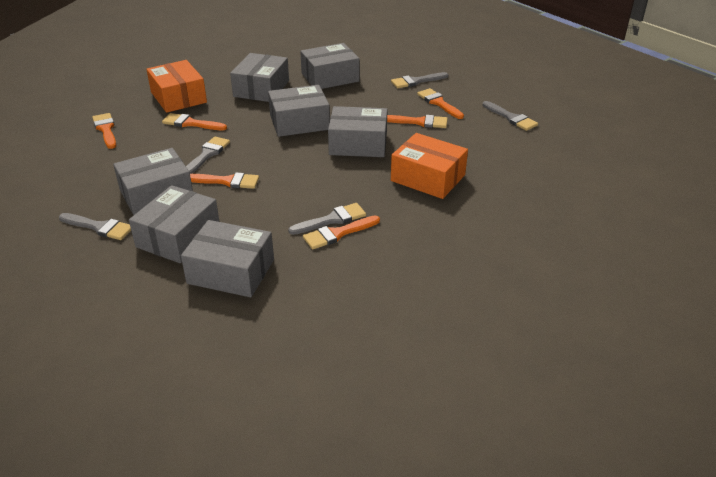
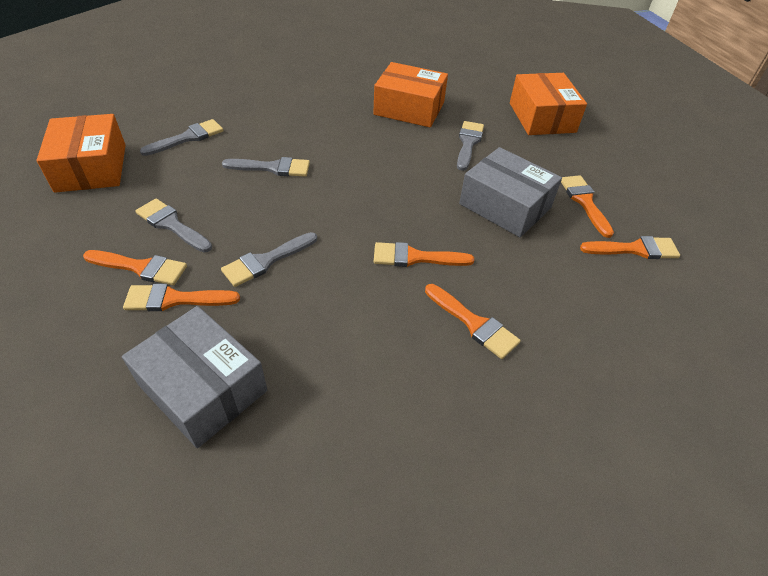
grey box: [113,148,193,215] [129,185,219,263] [181,220,274,297] [230,53,289,102] [268,85,330,137] [300,43,360,89] [328,106,388,157] = 7 -> [122,306,267,448] [459,147,562,237] = 2
orange box: [146,60,207,113] [391,133,468,199] = 2 -> [37,114,126,193] [373,62,448,128] [510,73,587,135] = 3

